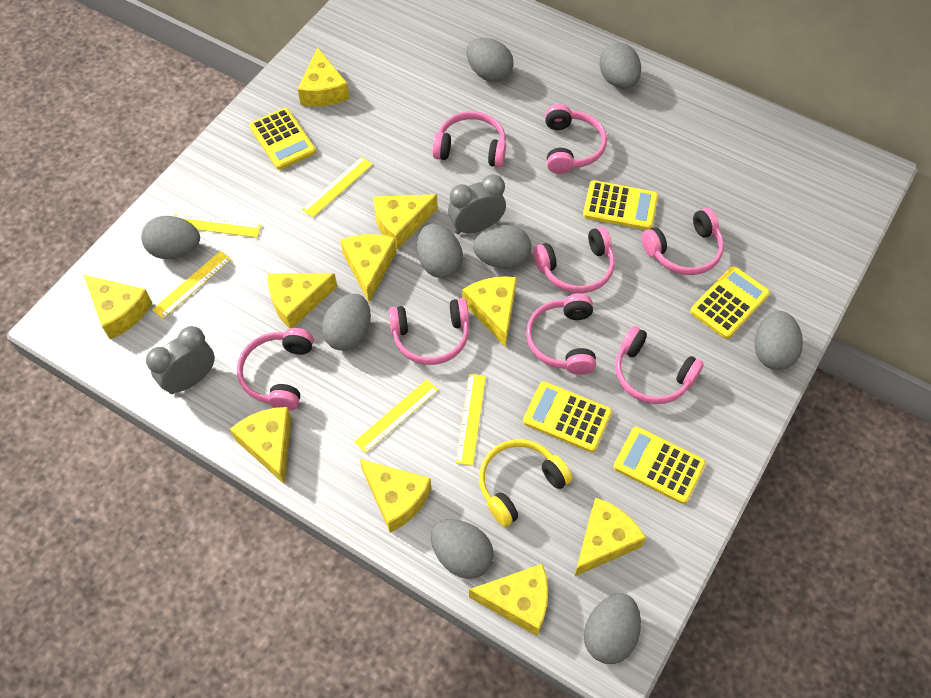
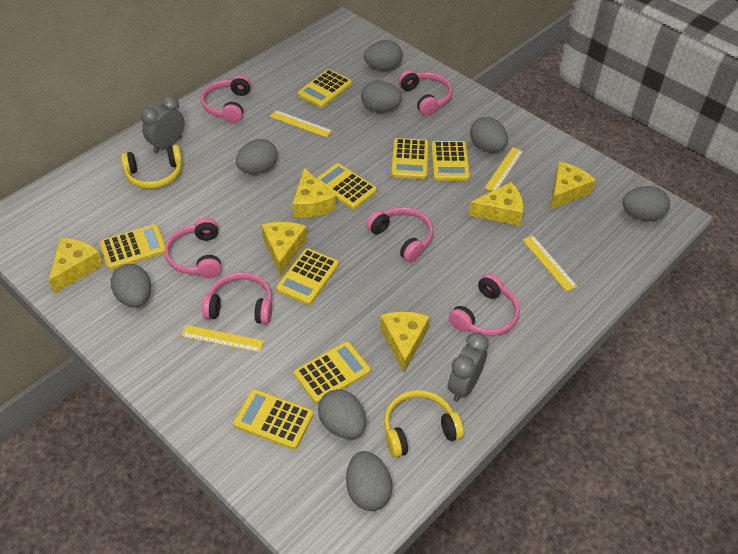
grey egg: [141,216,200,259] [322,294,371,351] [417,224,463,278] [431,519,494,579] [466,38,514,82] [473,225,531,269] [584,593,641,664] [599,43,641,89] [755,311,803,370] = 9 -> [111,264,151,307] [236,139,278,174] [318,389,366,439] [346,451,393,511] [361,80,402,112] [364,40,403,71] [470,117,508,152] [623,186,670,221] = 8
pink headphones: [237,328,314,411] [388,298,469,365] [433,111,506,167] [526,294,596,375] [533,226,615,293] [545,104,607,174] [615,326,704,404] [641,208,724,275] = 8 -> [164,218,221,278] [201,75,251,123] [202,272,272,324] [367,207,433,262] [398,70,453,116] [449,273,520,336] = 6
yellow calculator: [249,108,316,170] [523,382,612,452] [583,180,658,230] [613,427,706,504] [690,266,770,339] = 5 -> [100,224,165,270] [233,389,314,449] [276,248,339,305] [294,342,371,403] [298,69,352,108] [316,163,377,209] [391,138,429,179] [431,141,470,181] = 8
yellow cheese: [84,275,152,339] [230,407,292,485] [268,273,337,329] [298,47,350,106] [340,234,397,302] [360,459,431,533] [373,194,438,250] [462,276,517,347] [469,564,548,636] [574,497,646,577] = 10 -> [48,238,104,294] [261,222,307,276] [292,168,336,218] [380,312,430,373] [469,182,523,226] [550,162,596,210] = 6
yellow headphones: [479,439,572,527] = 1 -> [121,145,183,189] [384,390,464,458] = 2
yellow ruler: [152,251,231,319] [174,214,261,238] [302,157,373,218] [354,380,438,453] [456,374,486,465] = 5 -> [181,325,264,352] [270,110,332,137] [485,147,523,191] [523,235,578,292] = 4

